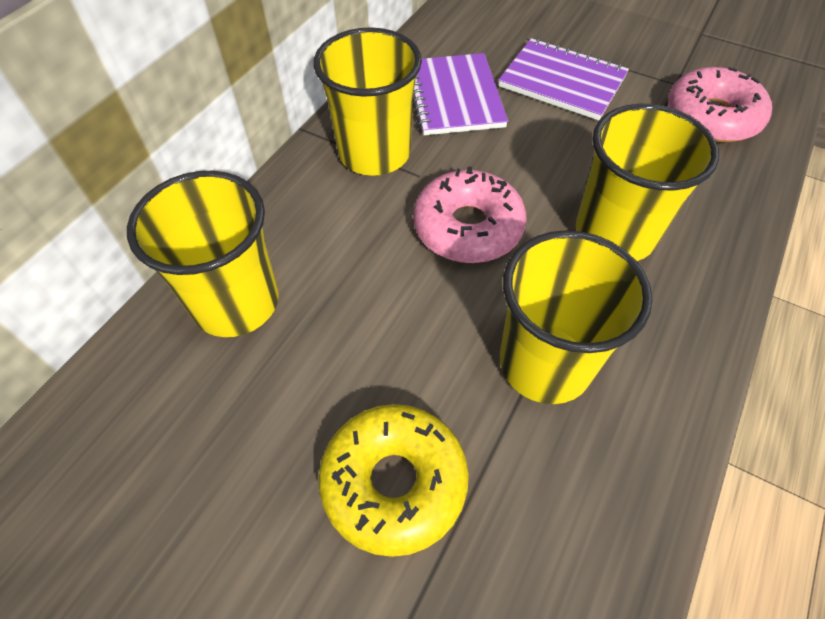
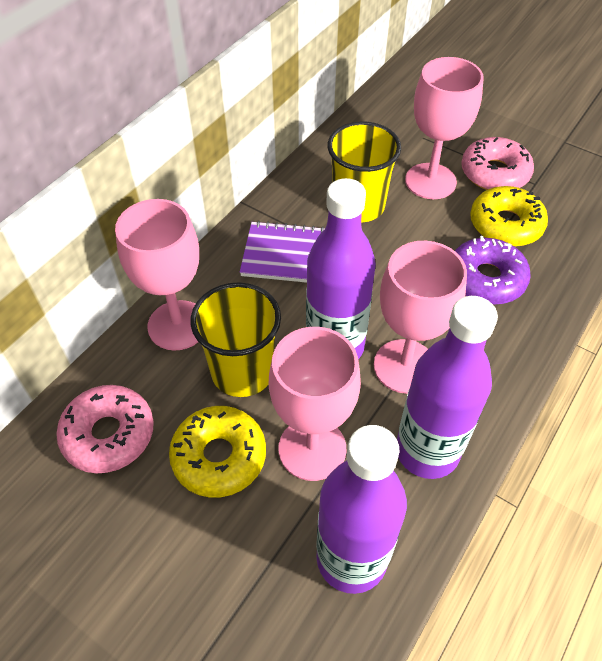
pink goblet: none = 0 -> [115,199,199,350] [269,327,361,481] [374,241,467,394] [405,57,484,199] = 4
purple bottle: none = 0 -> [306,178,376,359] [316,425,407,594] [397,296,498,479] = 3
purple donut: none = 0 -> [455,236,531,305] = 1
purple notebook: [413,53,508,135] [498,38,629,120] = 2 -> [240,221,325,283] = 1
yellow cup: [127,171,279,337] [313,27,422,176] [500,230,653,404] [576,104,719,261] = 4 -> [191,282,281,397] [327,121,401,222] = 2
yellow donut: [319,404,469,557] = 1 -> [169,406,266,498] [470,186,548,247] = 2

